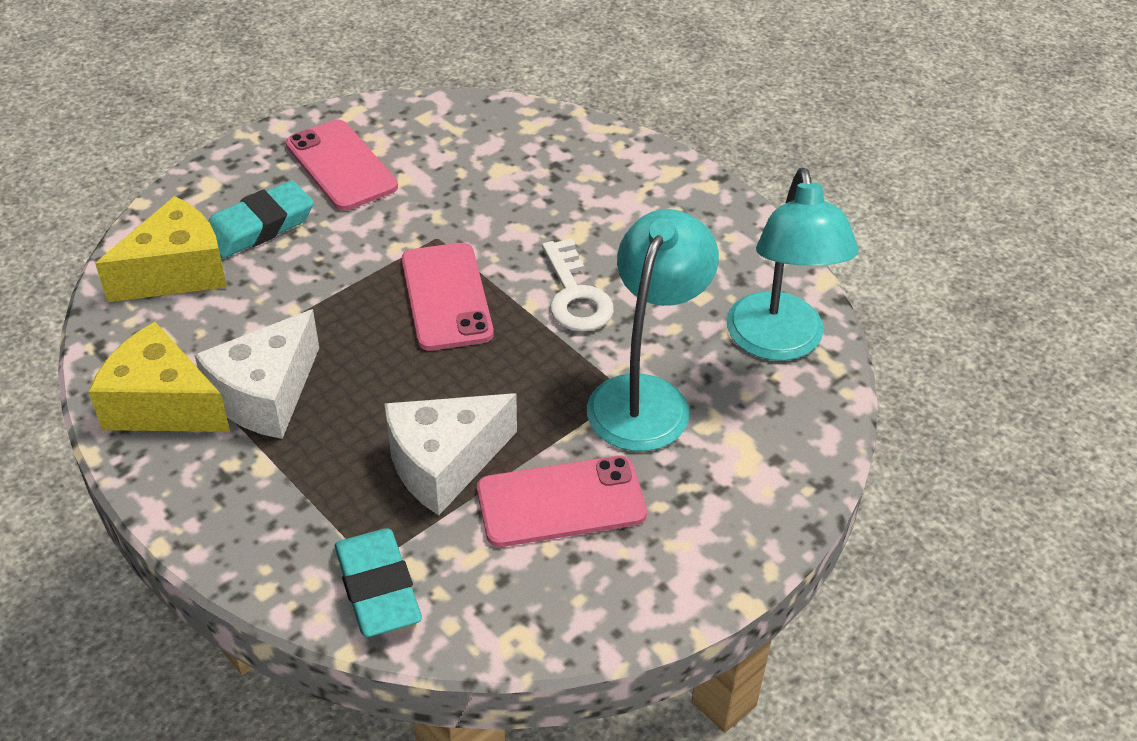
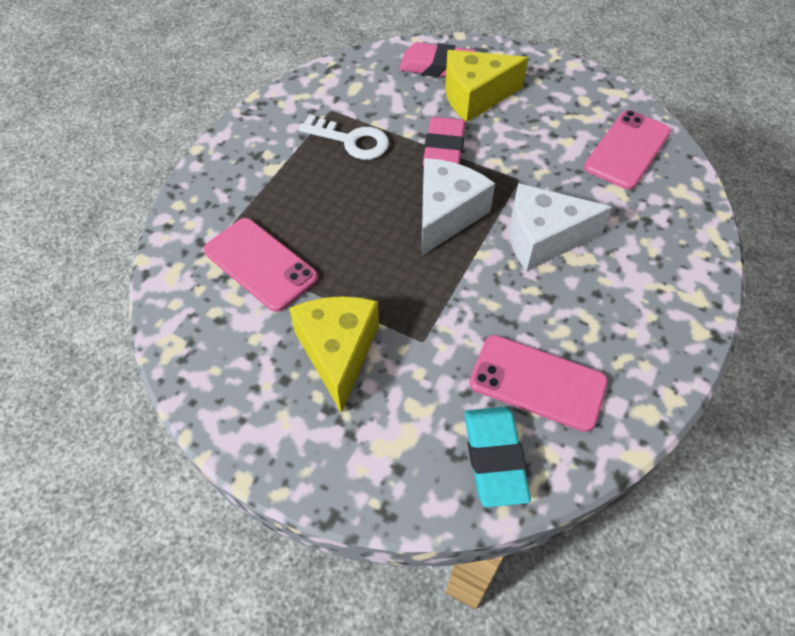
pink eraser: none = 0 -> [399,42,476,77] [423,117,465,167] = 2
turquoise eraser: [208,180,314,258] [335,528,422,637] = 2 -> [464,407,531,507] = 1
turquoise lamp: [587,209,719,451] [727,168,859,361] = 2 -> none = 0

